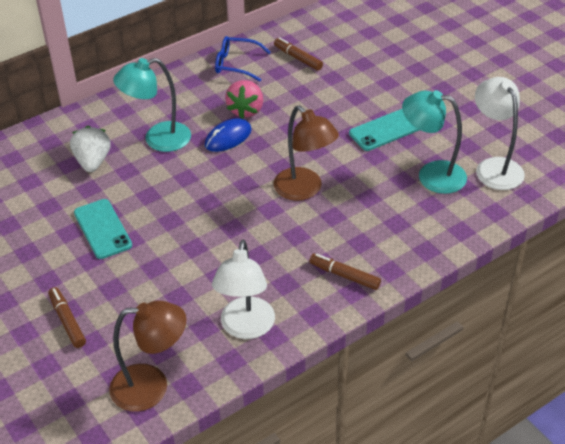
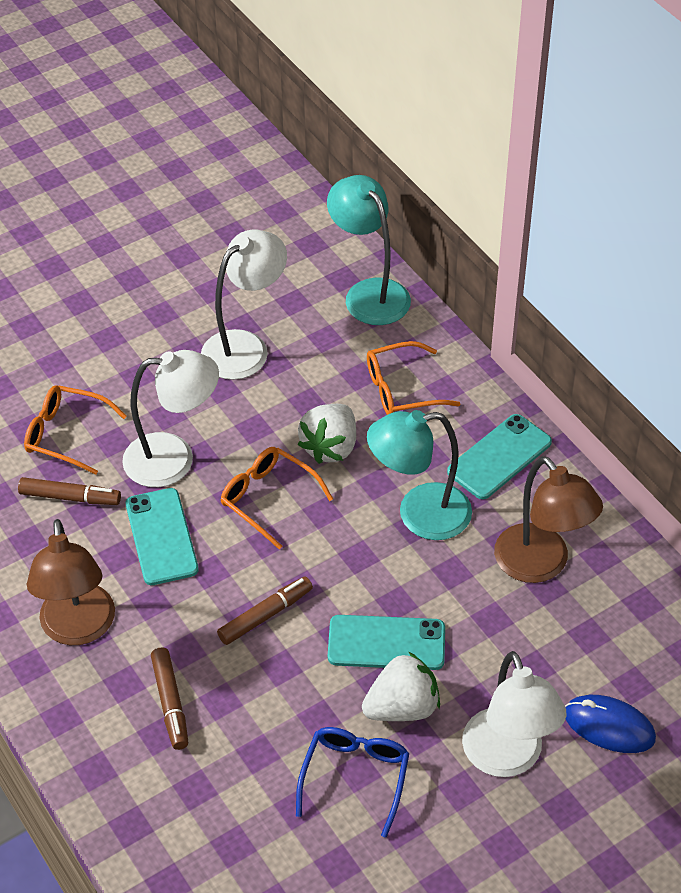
orange glasses: none = 0 -> [24,385,127,475] [221,447,333,549] [367,341,461,415] = 3
pink strawberry: [225,80,263,119] = 1 -> none = 0
turquoise phone: [74,199,132,259] [349,109,419,151] = 2 -> [126,488,199,585] [328,615,445,670] [447,414,552,499] = 3
white lamp: [212,240,275,339] [475,77,525,190] = 2 -> [122,350,219,487] [201,230,287,380] [462,651,567,777] = 3
white strawberry: [70,126,111,172] = 1 -> [297,404,356,464] [362,652,440,721] = 2

